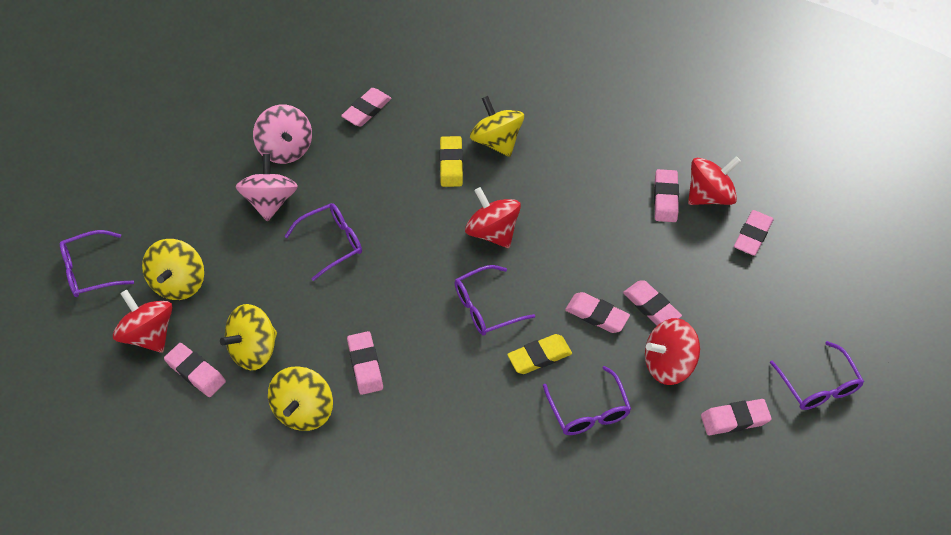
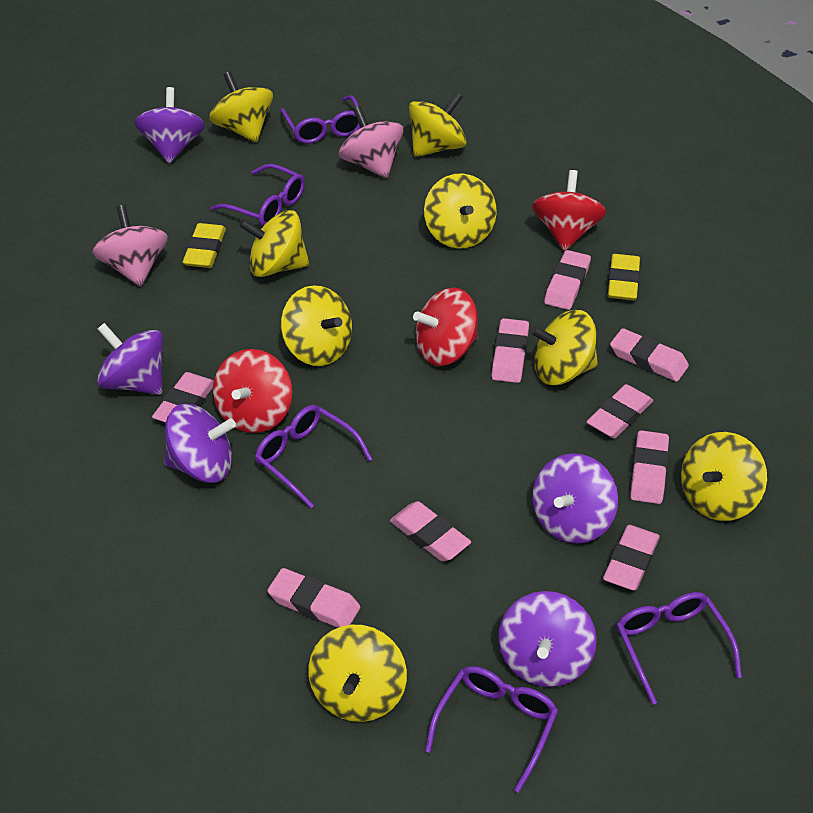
pink eraser: [164,343,226,397] [341,88,392,127] [347,331,383,395] [565,292,630,333] [623,281,682,325] [654,169,679,222] [701,399,772,435] [734,210,774,256] = 8 -> [152,372,214,423] [267,568,360,628] [390,501,471,562] [491,318,529,383] [544,250,591,310] [586,384,653,439] [603,525,660,591] [610,328,689,382] [630,430,669,504] = 9
purple spinning top: none = 0 -> [97,323,163,395] [135,87,205,163] [164,404,236,483] [498,591,597,687] [532,453,618,544] = 5
red spinning top: [113,290,172,353] [465,187,521,248] [645,318,700,385] [688,156,741,205] = 4 -> [213,349,292,433] [413,288,478,366] [532,170,606,251] = 3
yellow spinning top: [142,239,204,300] [220,304,277,370] [268,366,333,431] [470,96,524,157] = 4 -> [209,71,273,143] [239,210,309,277] [281,285,352,366] [308,625,407,722] [409,92,467,157] [424,173,497,248] [530,310,598,385] [681,432,767,521] = 8

